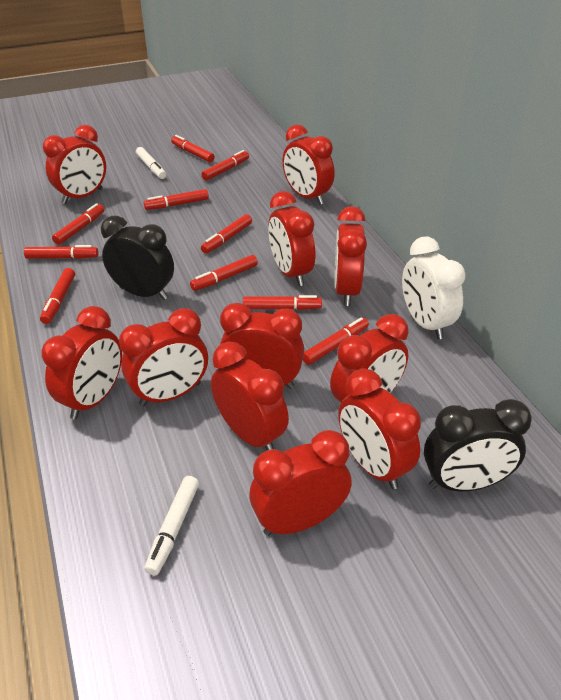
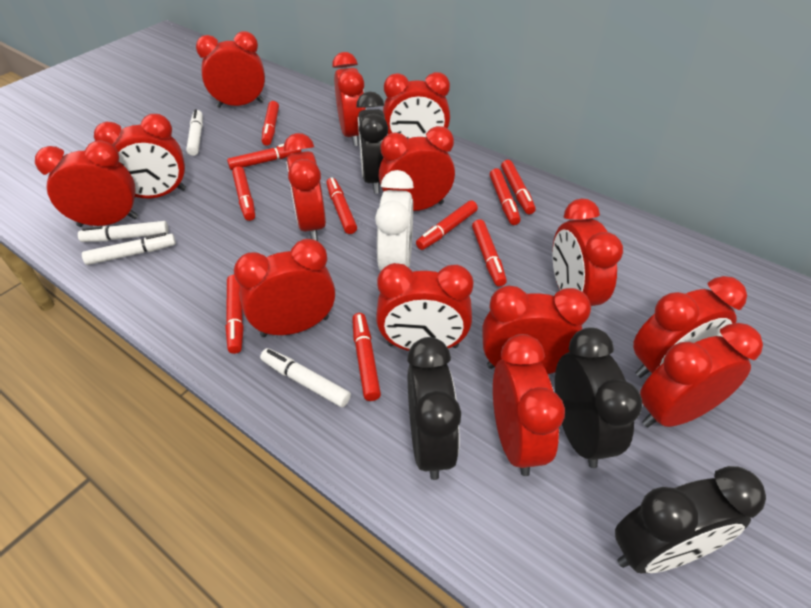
black clock: [101,216,174,300] [424,399,532,492] = 2 -> [356,92,388,194] [407,337,461,480] [555,327,642,468] [615,466,766,573] = 4
red clock: [42,306,122,420] [43,125,106,204] [119,308,208,406] [211,341,289,450] [220,303,304,389] [249,430,352,536] [268,191,315,286] [282,124,334,205] [330,314,408,403] [335,206,367,306] [338,369,421,489] = 11 -> [35,140,138,227] [94,114,186,198] [196,31,265,108] [234,239,335,337] [284,133,326,241] [332,52,366,146] [376,263,474,351] [379,126,455,211] [383,72,450,139] [482,286,591,374] [493,334,565,476] [552,199,623,318] [633,276,747,378] [640,323,763,427] = 14
white marker: [136,147,166,179] [144,476,199,575] = 2 -> [78,221,169,242] [82,233,176,265] [186,109,203,156] [260,348,351,407] = 4

